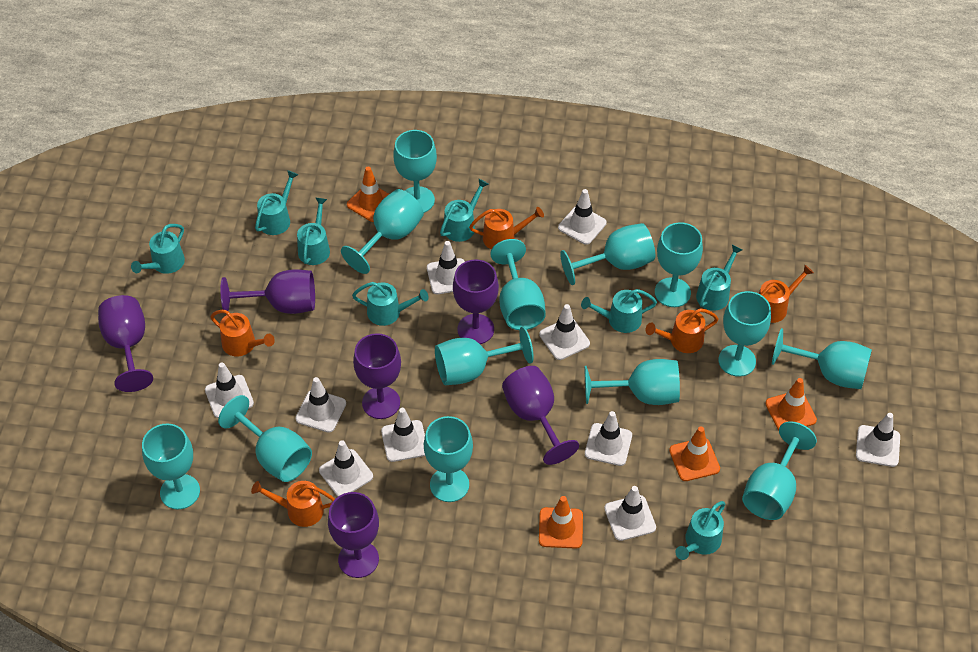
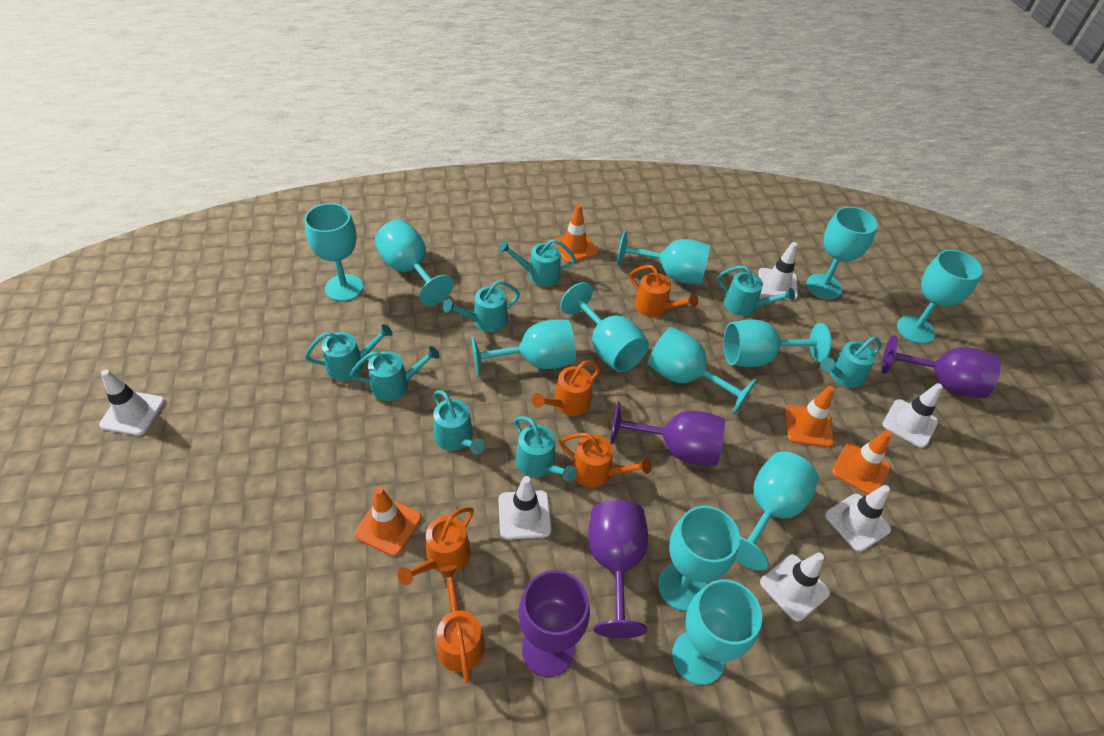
purple goblet: [98,295,153,392] [221,269,315,314] [328,492,379,578] [353,333,401,419] [453,259,499,344] [502,366,579,465] = 6 -> [519,570,590,677] [588,500,648,638] [610,401,725,466] [881,335,1001,398] = 4
turquoise goblet: [142,423,200,510] [218,395,312,482] [341,189,424,274] [393,130,437,213] [424,416,473,502] [435,327,534,385] [490,239,546,330] [560,223,655,285] [585,359,680,405] [655,222,703,307] [718,291,771,377] [742,421,817,520] [772,328,872,389] = 13 -> [304,203,363,301] [375,220,454,306] [471,320,576,377] [560,282,649,372] [617,231,711,284] [648,327,757,415] [658,506,740,611] [672,579,762,685] [723,319,832,367] [735,451,819,571] [806,207,878,299] [897,250,983,344] = 12
white traffic cone: [205,362,254,418] [296,377,346,433] [319,440,373,496] [381,408,425,462] [427,241,465,294] [539,304,590,360] [558,189,607,245] [585,411,632,466] [604,486,656,541] [856,413,900,467] = 10 -> [99,370,165,436] [498,476,551,540] [758,242,798,300] [760,553,830,622] [825,485,891,552] [883,383,942,448] = 6

